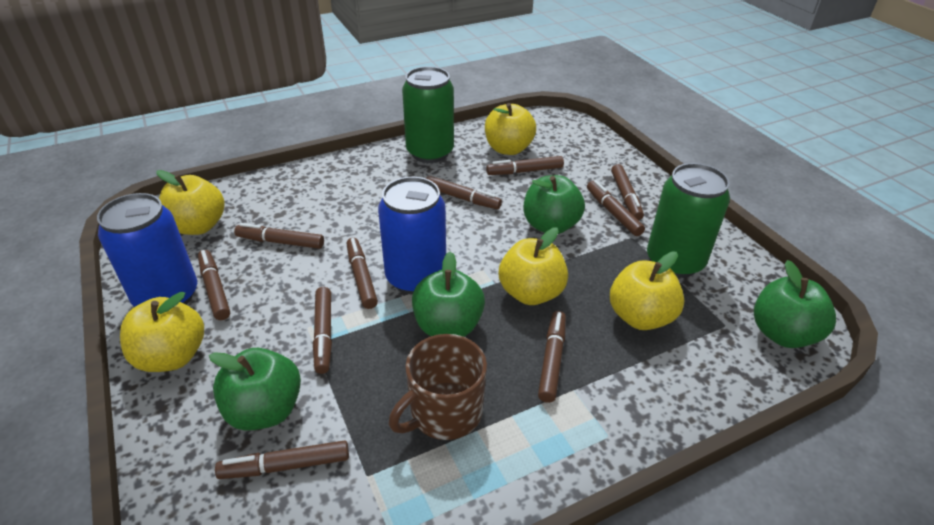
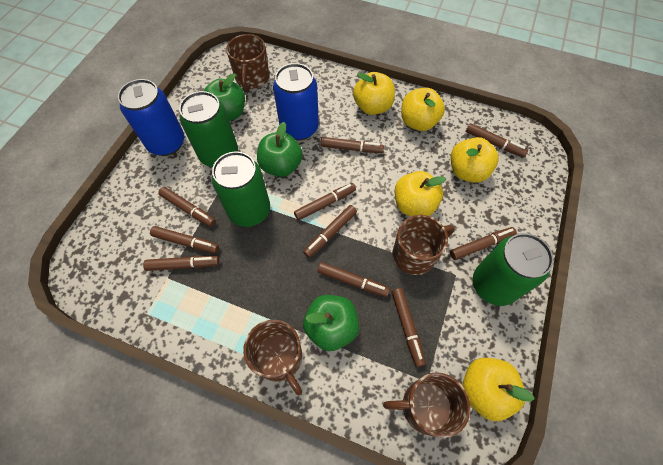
brown mug: [389,334,487,440] = 1 -> [226,34,269,91] [243,320,302,395] [383,372,470,438] [393,215,455,275] = 4
green apple: [209,348,301,431] [412,251,485,337] [524,175,585,234] [754,260,836,348] = 4 -> [204,74,245,121] [257,122,303,177] [303,295,359,351] = 3
green can: [402,67,454,163] [647,163,730,278] = 2 -> [179,91,238,167] [212,151,270,227] [473,233,553,306] = 3

